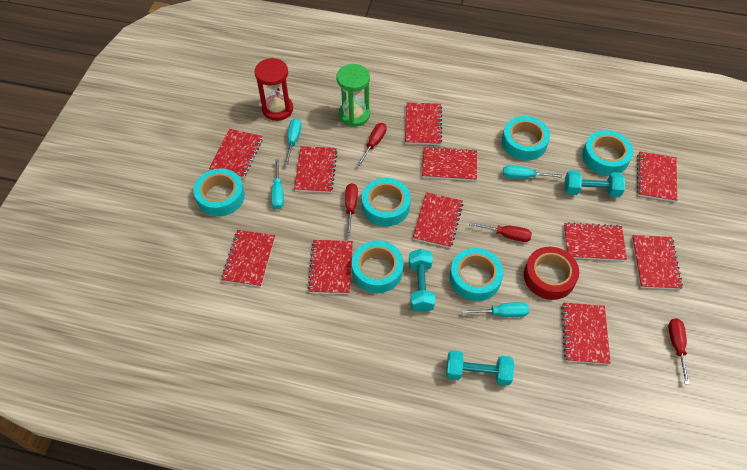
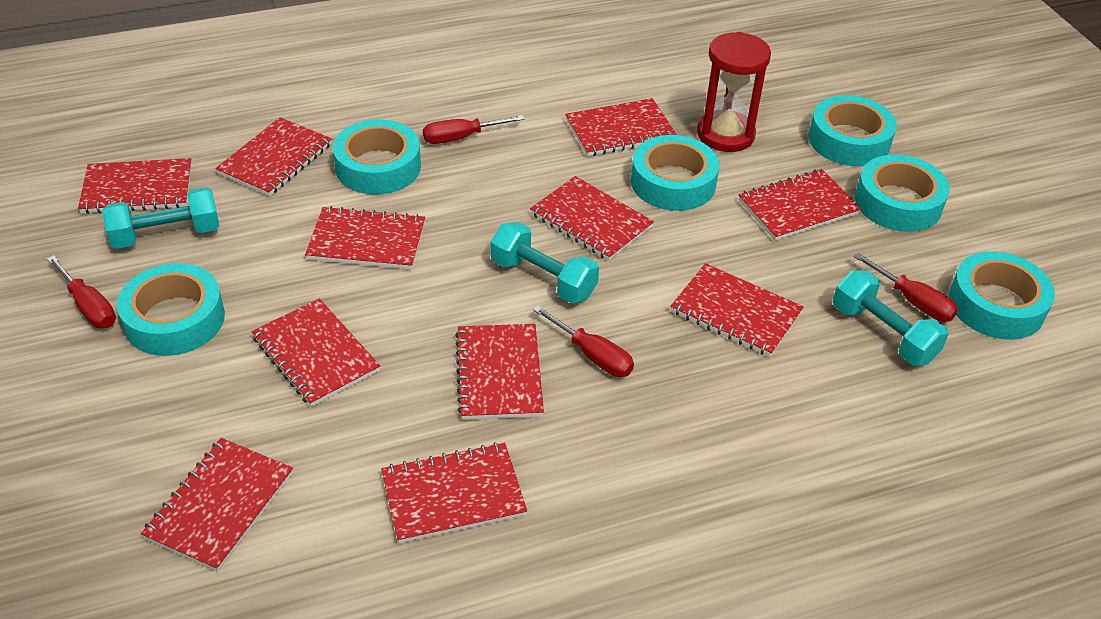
green hourglass: [336,64,370,127] = 1 -> none = 0
red tape: [524,247,579,300] = 1 -> none = 0
turquoise screwdriver: [271,159,284,209] [284,118,301,165] [462,302,529,317] [503,165,563,179] = 4 -> none = 0

